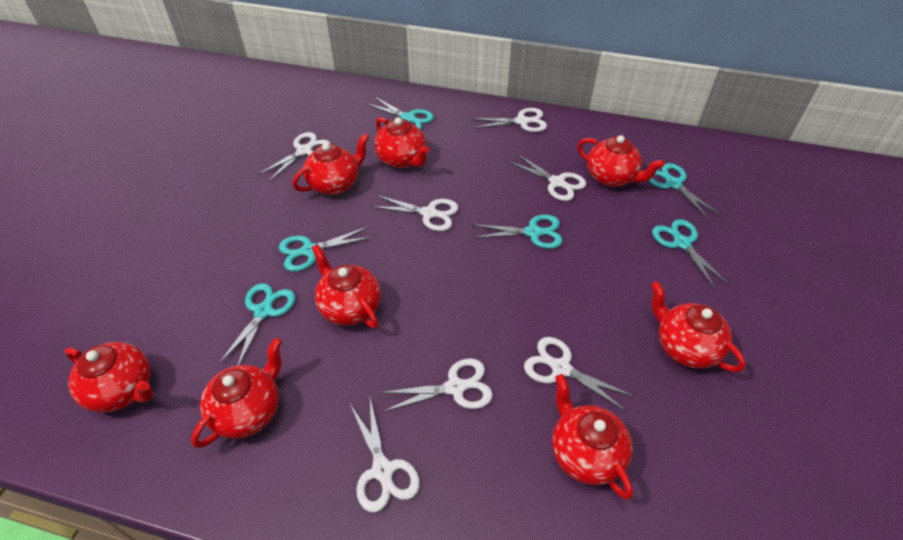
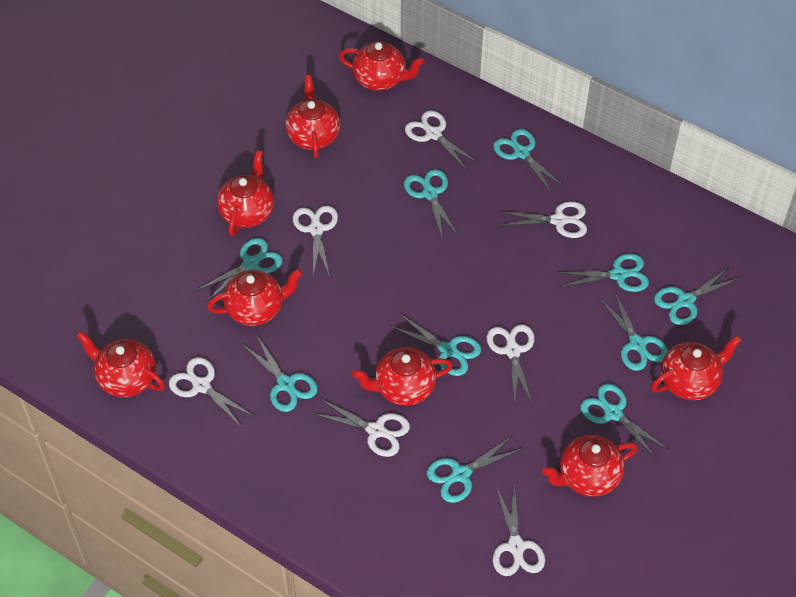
turquoise scissors: [218,283,295,365] [279,227,372,272] [365,96,434,130] [472,214,563,249] [648,163,721,220] [652,219,730,289] = 6 -> [196,238,282,301] [242,336,318,412] [390,314,481,376] [404,169,458,240] [427,436,522,503] [493,129,564,192] [556,253,649,292] [580,384,669,460] [600,293,668,371] [654,267,740,325] = 10

